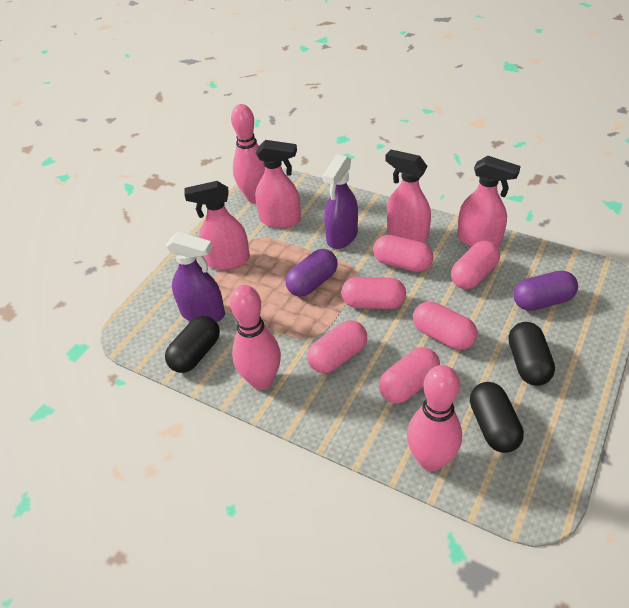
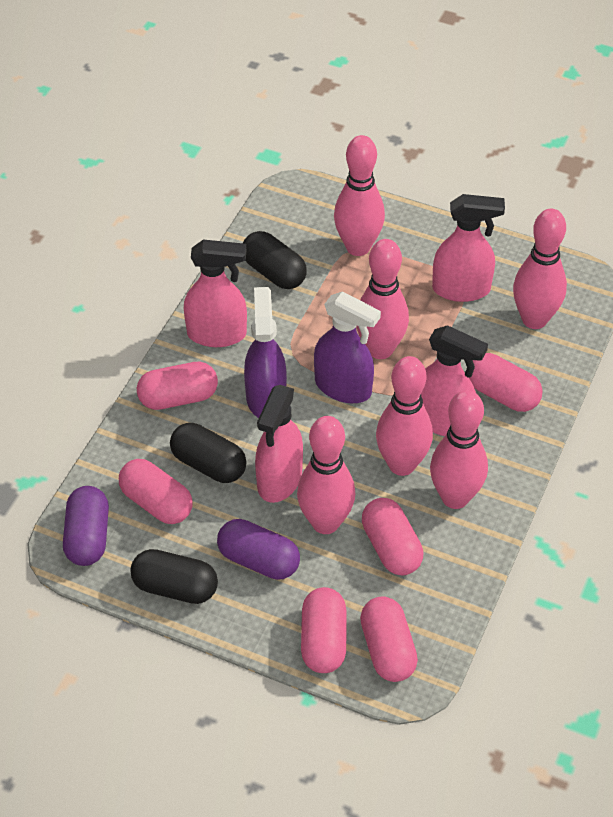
pink bowling pin: [230,285,281,390] [231,104,265,203] [407,365,462,471] = 3 -> [297,416,355,534] [334,135,385,256] [356,239,409,359] [376,356,433,476] [430,390,488,509] [513,209,567,329] = 6

